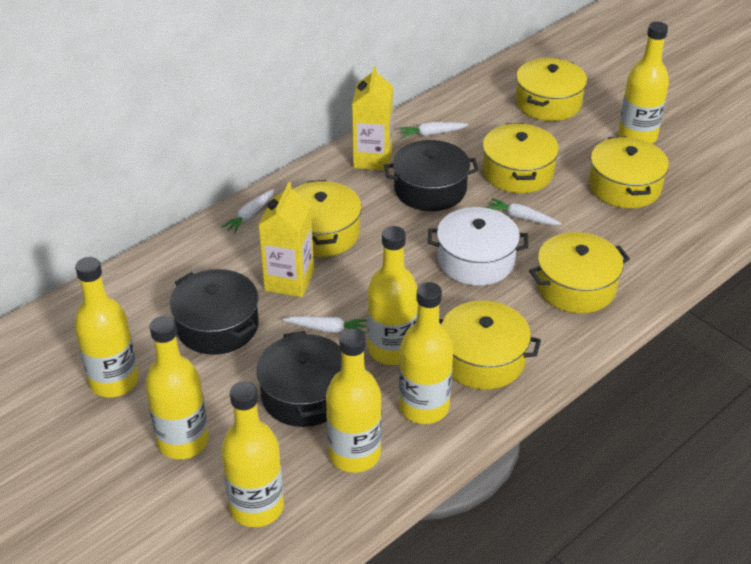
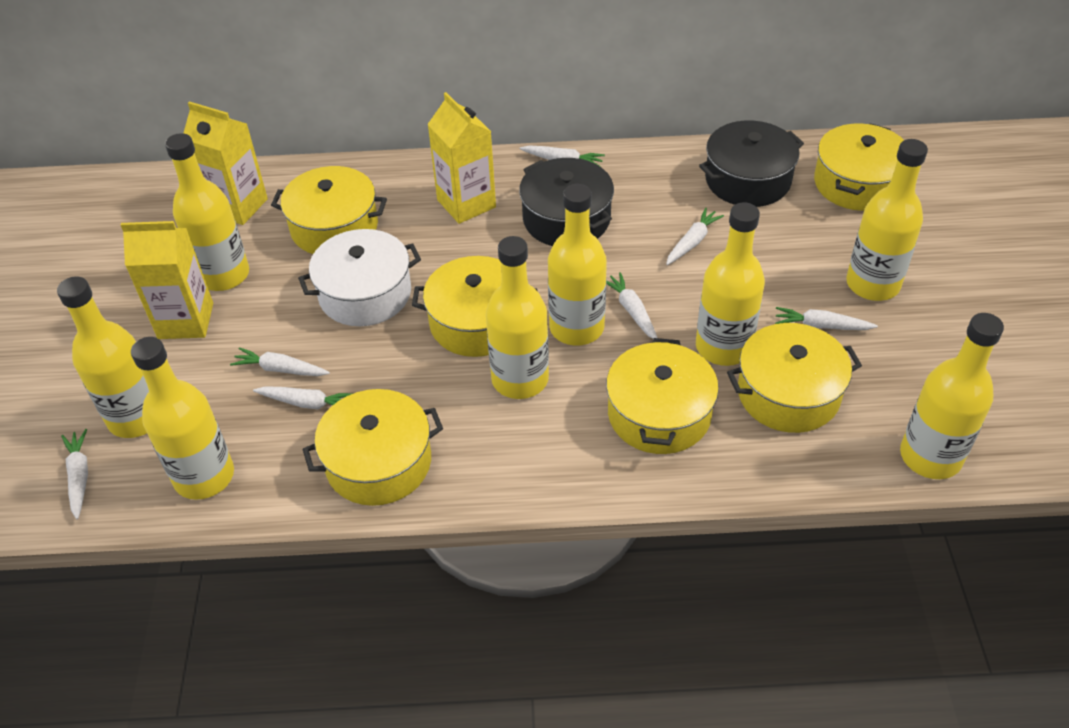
black pot: [170,269,259,355] [256,331,342,427] [384,140,479,211] = 3 -> [519,158,614,246] [699,121,804,207] = 2
white carrot: [221,189,275,234] [283,316,367,334] [398,122,469,138] [486,198,561,225] = 4 -> [61,429,88,519] [230,347,330,376] [253,386,354,409] [519,145,605,167] [606,272,657,339] [666,208,724,265] [775,307,878,330] = 7
yellow bottle: [74,257,139,397] [145,316,209,459] [221,381,284,527] [326,329,382,473] [367,226,418,365] [399,282,453,424] [618,22,669,143] = 7 -> [57,276,149,438] [131,337,234,500] [165,133,249,291] [486,236,549,399] [548,184,607,346] [696,202,765,366] [846,139,928,301] [900,313,1004,479] = 8
yellow carton: [259,182,314,297] [352,66,393,170] = 2 -> [121,221,213,339] [184,101,268,225] [427,92,496,224] = 3

